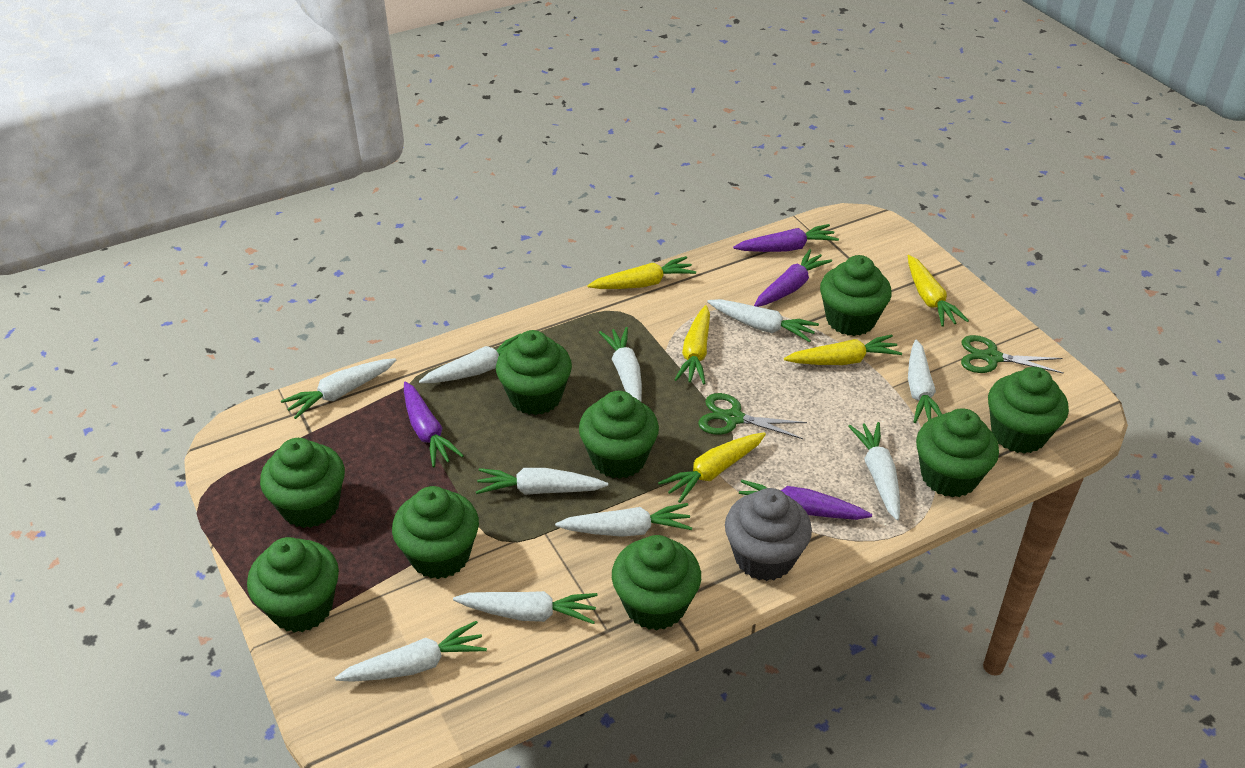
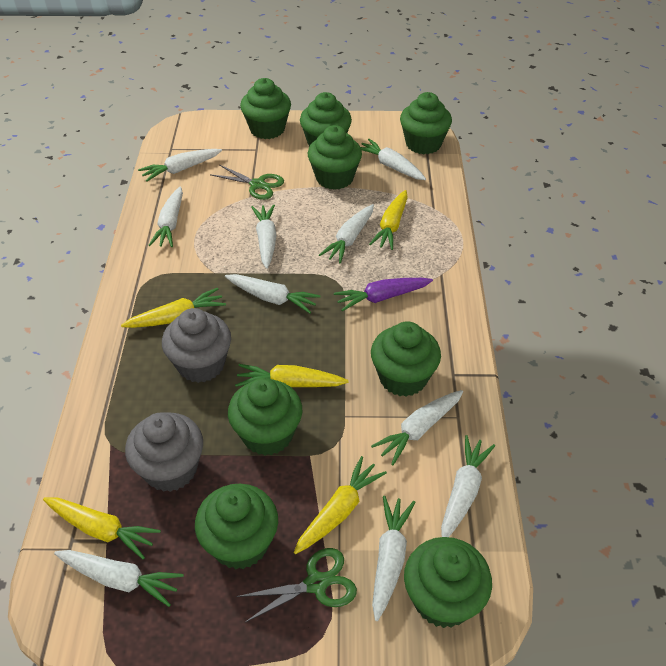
green cupcake: [247,537,339,633] [260,438,345,528] [392,486,479,579] [496,330,572,415] [579,391,659,479] [612,535,701,630] [820,255,892,336] [916,408,999,497] [988,367,1069,454] = 9 -> [195,484,278,570] [228,378,302,456] [240,78,291,139] [300,92,352,146] [308,125,362,190] [371,322,441,397] [400,92,452,154] [404,537,492,628] = 8
grey cupcake: [725,488,812,581] = 1 -> [125,412,203,492] [162,308,231,383] = 2
purple carrot: [404,382,464,468] [733,224,839,252] [739,480,872,520] [754,249,832,307] = 4 -> [334,278,433,311] = 1

